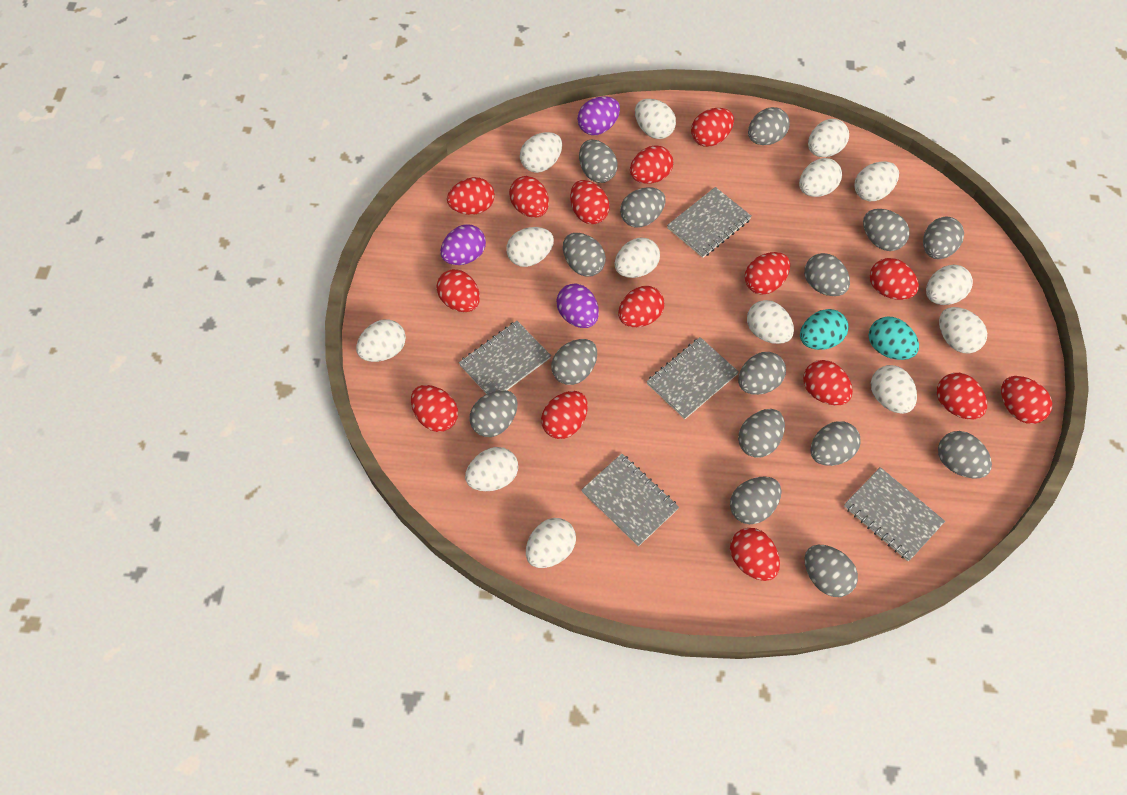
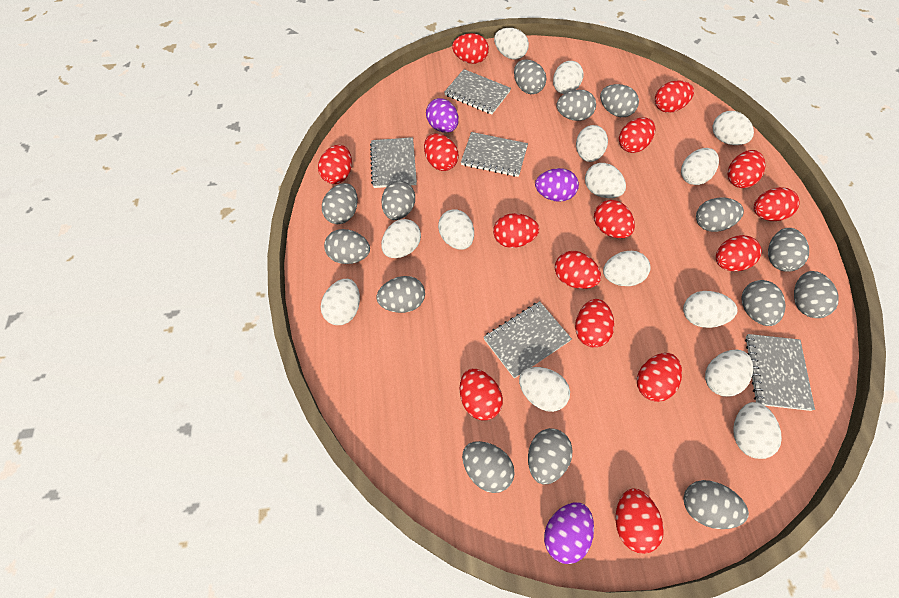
grey egg: [470,390,518,437] [551,339,597,385] [563,233,606,277] [579,140,618,183] [620,187,666,228] [730,476,782,524] [738,352,786,395] [738,409,785,458] [748,107,790,145] [804,253,850,296] [805,545,858,597] [810,421,861,466] [863,209,910,251] [923,216,964,259] [938,431,992,479] = 15 -> [322,183,358,224] [324,229,370,264] [377,276,425,313] [381,181,415,220] [462,441,515,493] [514,59,546,94] [528,428,572,484] [556,90,596,121] [600,84,639,117] [684,480,749,529] [696,198,744,232] [741,280,786,326] [768,228,809,272] [794,271,839,318] = 14
turquoise egg: [800,309,848,350] [869,316,919,360] = 2 -> none = 0

